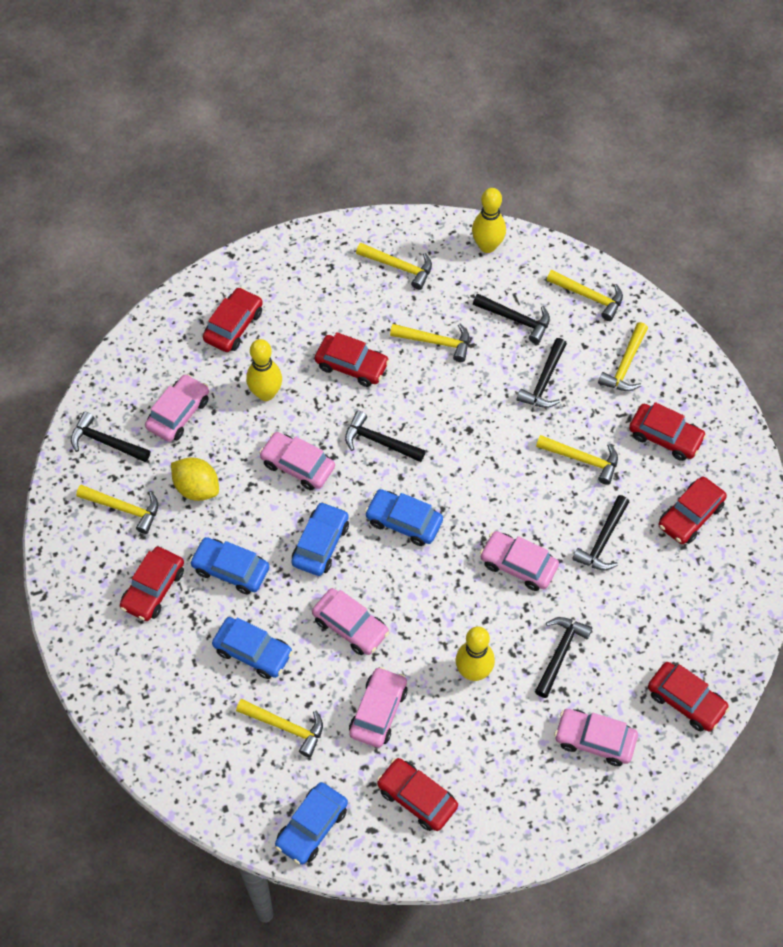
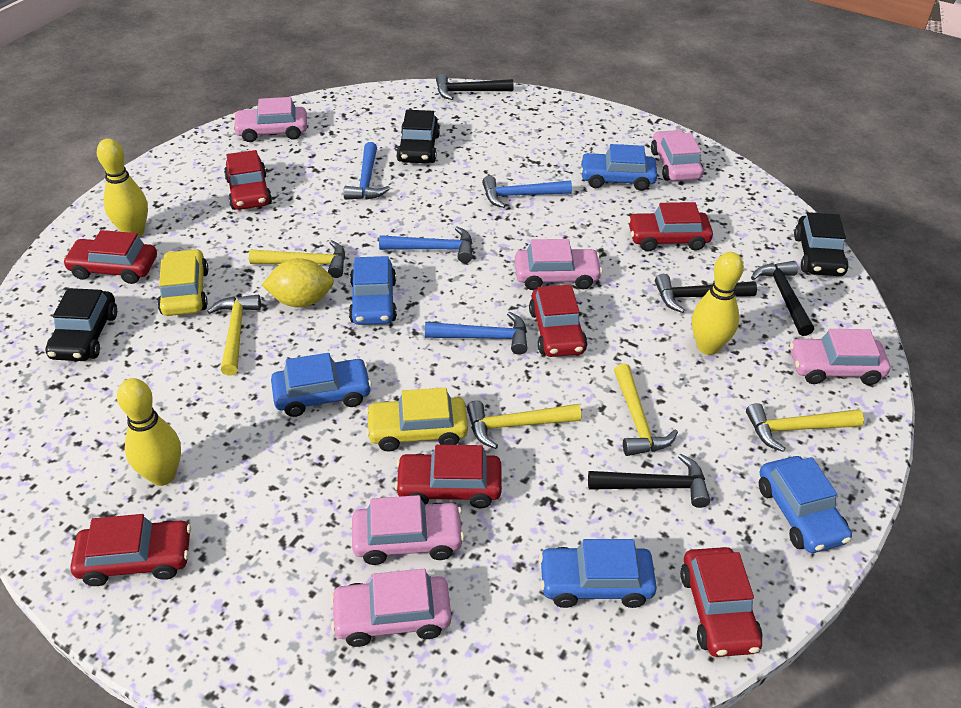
black car: none = 0 -> [46,288,117,361] [396,110,440,163] [794,212,848,276] = 3
black hammer: [71,412,150,462] [345,411,426,462] [473,294,550,344] [517,338,567,408] [535,617,593,698] [572,495,629,570] = 6 -> [436,74,514,100] [588,454,710,508] [655,274,757,313] [751,261,814,336] = 4
blue hammer: none = 0 -> [344,142,390,200] [379,227,472,263] [425,312,527,355] [482,176,572,208] = 4
yellow car: none = 0 -> [157,249,209,316] [366,388,468,452] = 2
yellow hammer: [76,485,158,534] [236,699,323,757] [356,243,432,290] [390,324,469,362] [536,435,618,485] [547,270,623,321] [598,322,648,391] = 7 -> [207,295,261,376] [249,240,345,278] [467,401,581,449] [614,363,678,456] [746,403,864,452] = 5

